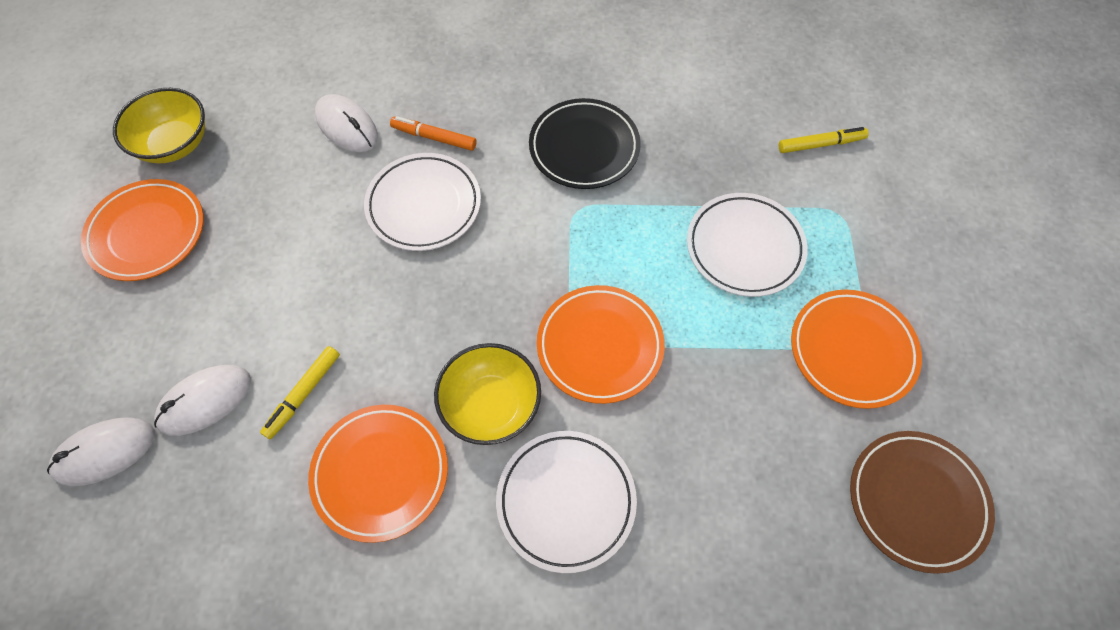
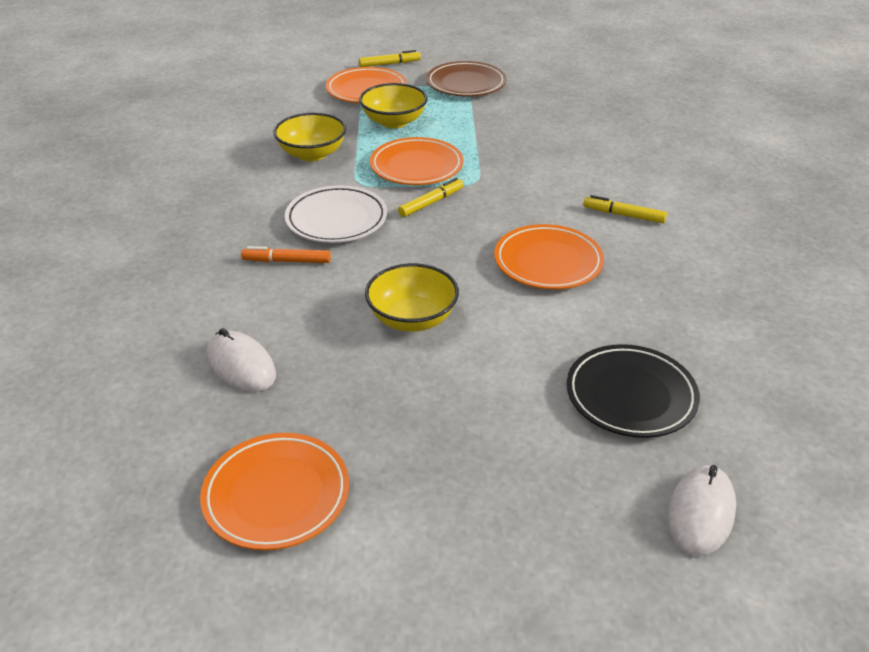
white mouse: [47,417,155,486] [154,365,251,436] [315,94,378,152] = 3 -> [207,328,276,392] [668,465,736,556] = 2
white plate: [364,153,481,251] [496,431,637,573] [687,193,808,297] = 3 -> [285,185,387,243] = 1
yellow bowl: [113,88,205,164] [434,343,541,445] = 2 -> [274,113,346,161] [359,83,427,128] [365,263,459,332] = 3
yellow marker: [260,346,340,439] [779,127,869,153] = 2 -> [359,50,421,67] [398,178,463,217] [583,195,667,223] = 3

